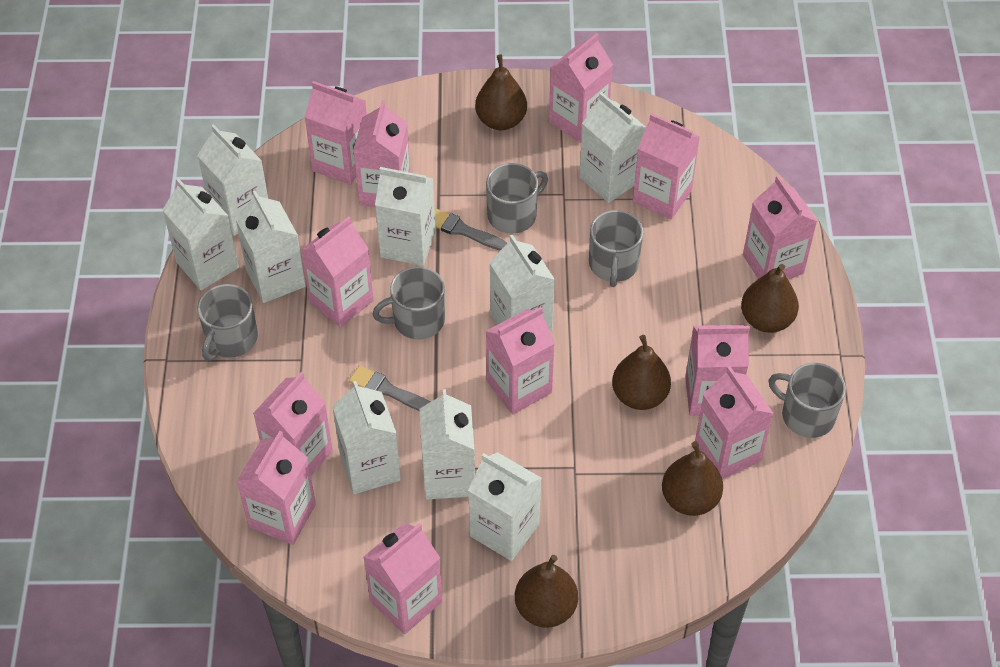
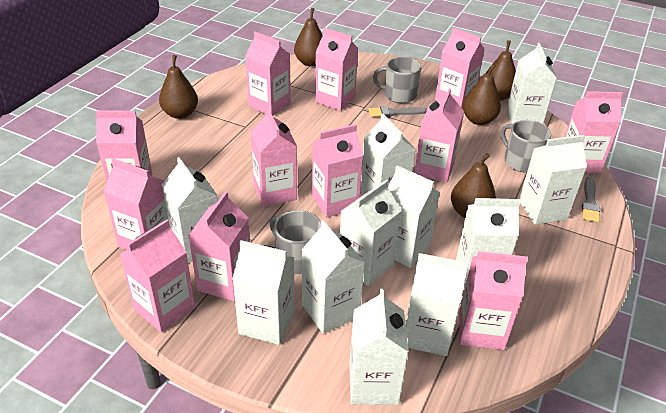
grey mug: [197,284,258,361] [373,266,445,339] [486,163,548,234] [589,210,643,287] [769,363,846,438] = 5 -> [270,210,321,274] [373,57,421,103] [501,120,551,173] = 3
white carton: [162,179,239,290] [197,124,268,236] [235,190,306,303] [332,381,401,494] [375,167,436,266] [419,389,475,500] [468,452,541,561] [489,234,555,331] [579,92,646,203] = 9 -> [162,157,218,263] [232,240,295,345] [302,220,365,334] [340,180,401,286] [349,289,409,405] [360,114,416,195] [388,165,440,268] [406,253,468,356] [456,198,520,289] [507,43,557,124] [520,135,587,225] = 11

